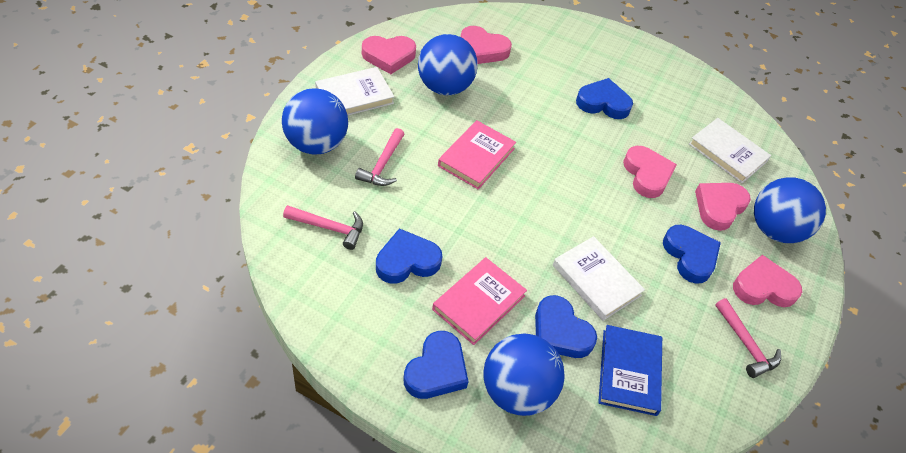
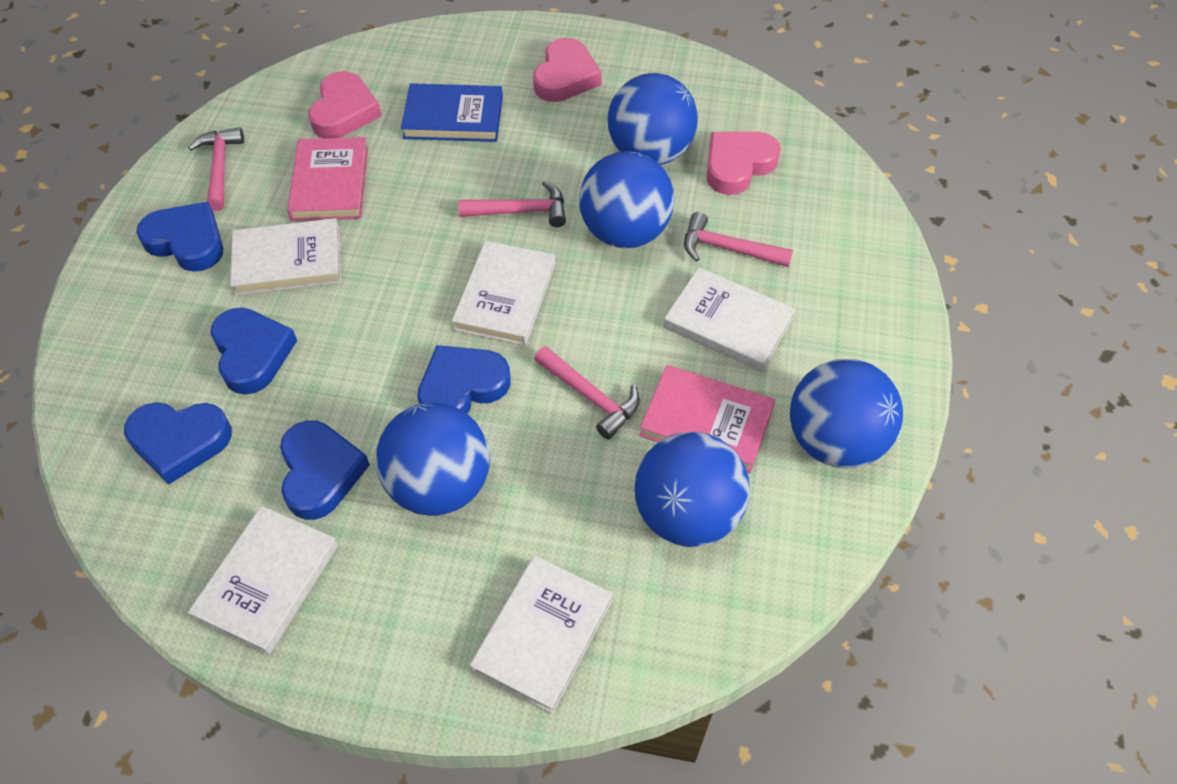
blue ball: [282,88,348,155] [418,34,478,95] [483,333,565,416] [754,177,826,243] = 4 -> [376,403,490,516] [579,151,674,248] [608,73,698,165] [634,432,750,547] [790,359,903,468] = 5
pink hammer: [283,205,363,250] [355,128,405,186] [715,298,781,378] = 3 -> [188,127,244,211] [459,181,566,227] [534,346,639,439] [684,212,793,267] = 4
pink heart: [362,36,416,74] [461,26,512,64] [623,146,677,198] [695,183,751,231] [733,255,802,307] = 5 -> [308,71,382,138] [533,38,602,102] [707,132,781,195] = 3
white book: [315,67,395,115] [553,236,645,321] [689,118,771,183] = 3 -> [188,506,338,655] [230,218,341,295] [452,241,555,346] [470,555,613,714] [664,267,796,372] = 5

